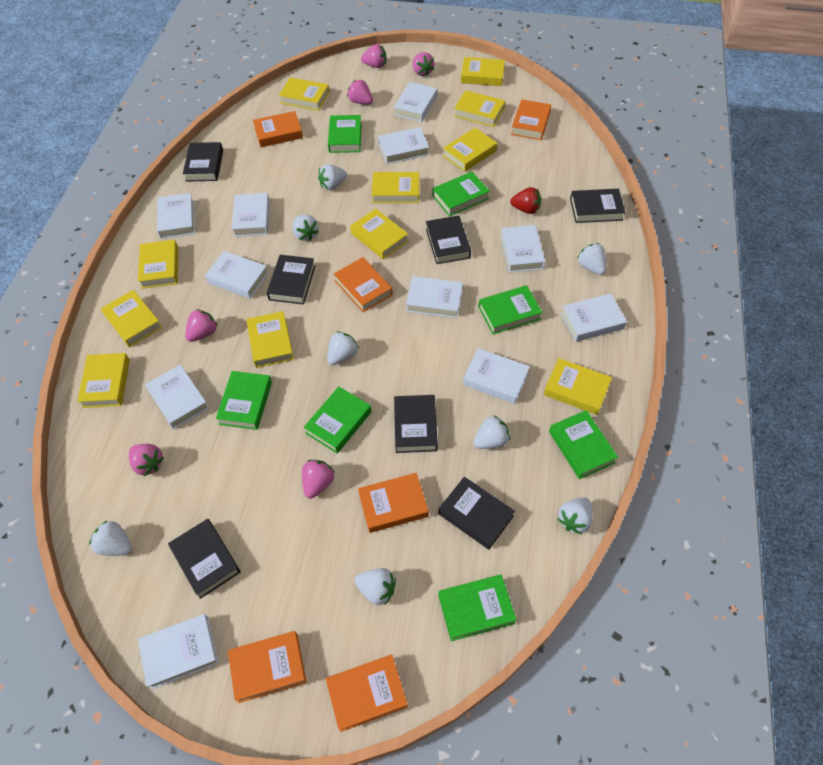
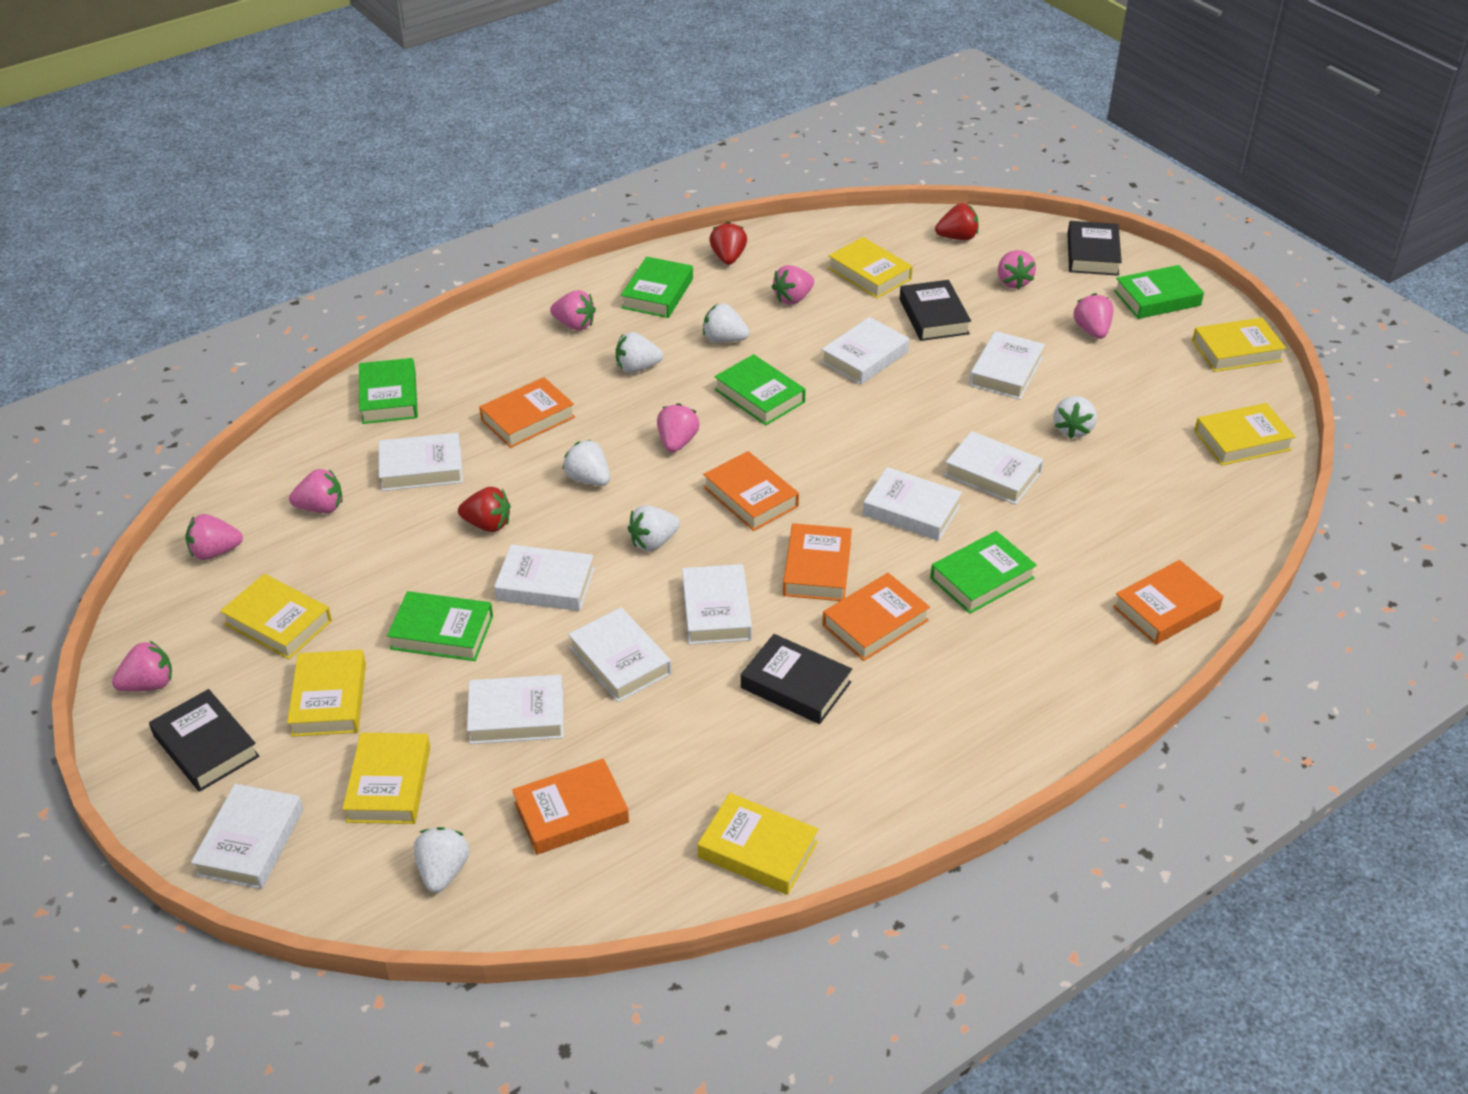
black book: [168,519,241,599] [183,142,223,182] [267,255,315,305] [394,395,438,453] [426,216,471,264] [439,477,515,550] [570,189,626,223] = 7 -> [149,689,260,792] [741,634,852,724] [899,280,971,341] [1067,221,1122,276] = 4
green book: [216,371,272,430] [304,386,372,454] [328,115,362,153] [432,172,490,216] [438,574,517,641] [478,285,542,335] [549,410,618,479] = 7 -> [359,358,418,424] [387,591,493,661] [621,257,693,318] [714,354,806,425] [930,531,1037,614] [1114,265,1204,319] = 6
pink strawberry: [129,444,164,476] [185,309,218,342] [302,460,334,499] [347,80,373,104] [361,44,386,68] [413,52,434,76] = 6 -> [112,640,172,692] [185,514,243,560] [289,469,342,513] [550,290,596,330] [657,403,700,453] [772,265,814,304] [998,250,1036,289] [1074,293,1114,339] = 8
red strawberry: [510,187,541,214] = 1 -> [458,487,510,532] [709,221,747,265] [935,203,979,240] = 3
white book: [138,614,219,689] [145,365,209,429] [157,193,195,239] [205,251,268,299] [232,193,270,237] [378,127,429,164] [394,82,437,122] [406,276,463,318] [463,348,530,404] [500,225,545,273] [561,294,627,342] = 11 -> [191,784,303,889] [379,433,463,491] [467,675,564,744] [494,545,594,611] [568,607,671,702] [682,564,752,645] [821,317,910,385] [863,467,962,541] [944,431,1043,505] [969,331,1045,400] = 10
white strawberry: [89,520,132,556] [292,215,319,241] [318,164,347,190] [327,331,359,365] [355,568,396,606] [473,416,510,449] [557,497,593,534] [577,243,606,275] = 8 -> [414,827,469,893] [562,440,610,486] [616,332,663,373] [628,505,680,551] [703,303,749,343] [1054,396,1097,439] = 6
yellow book: [77,353,130,408] [101,290,162,347] [138,240,178,289] [246,311,294,368] [279,77,330,111] [350,209,408,259] [372,172,419,203] [443,128,497,172] [454,90,505,127] [461,57,505,86] [544,358,612,415] = 11 -> [220,574,332,659] [287,650,366,737] [343,733,430,824] [698,793,819,895] [828,237,913,298] [1192,318,1286,372] [1194,403,1295,466] = 7

